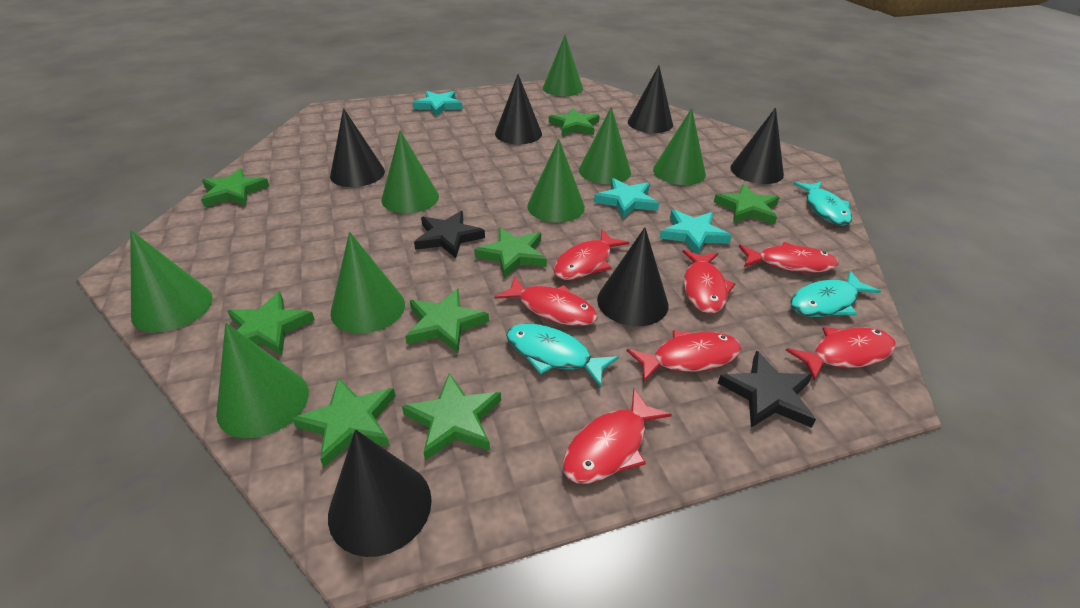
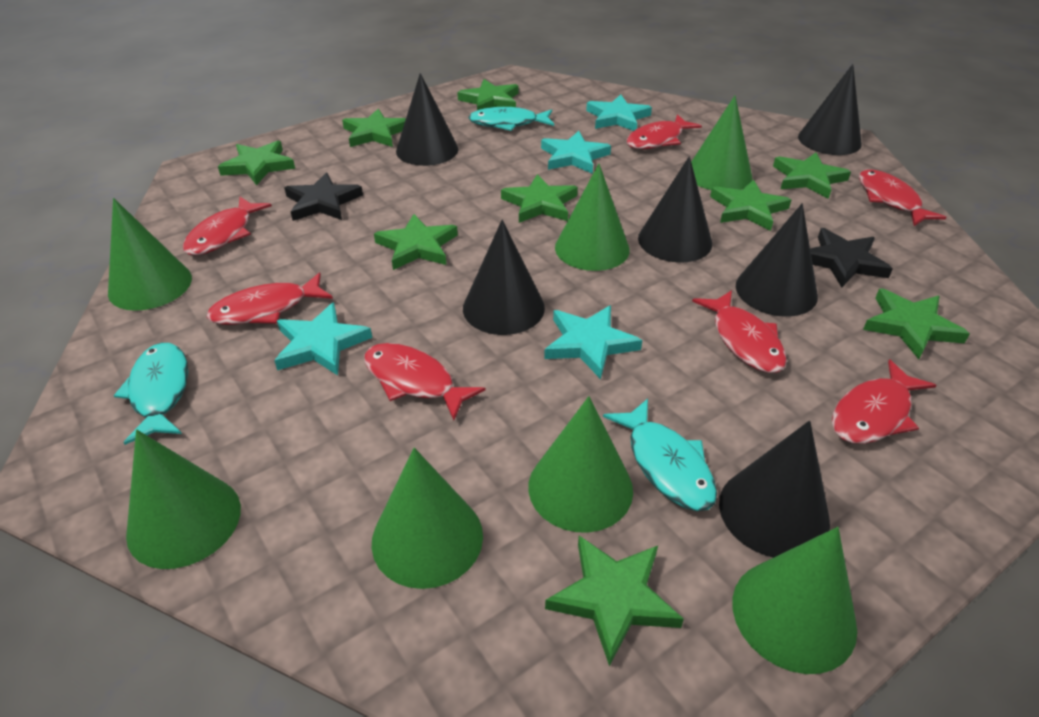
green cone: [130,230,213,332] [216,323,309,438] [330,232,405,334] [382,131,439,213] [527,139,585,223] [543,35,583,96] [579,107,631,184] [653,108,706,185] = 8 -> [108,198,192,311] [126,430,241,569] [372,448,483,589] [528,396,633,533] [555,164,630,271] [691,96,752,190] [732,527,857,674] = 7
green star: [201,168,269,207] [222,292,315,355] [292,378,396,468] [402,373,501,461] [405,288,489,353] [474,228,547,278] [549,108,600,135] [714,184,780,225] = 8 -> [218,141,295,185] [342,109,406,147] [374,214,458,270] [457,79,519,110] [501,174,578,223] [545,536,684,666] [710,180,791,231] [773,153,851,199] [863,288,970,359] = 9
turquoise star: [413,91,463,116] [594,178,659,218] [660,210,732,254] = 3 -> [274,302,372,375] [541,131,611,174] [544,305,642,379] [586,94,652,131] = 4

